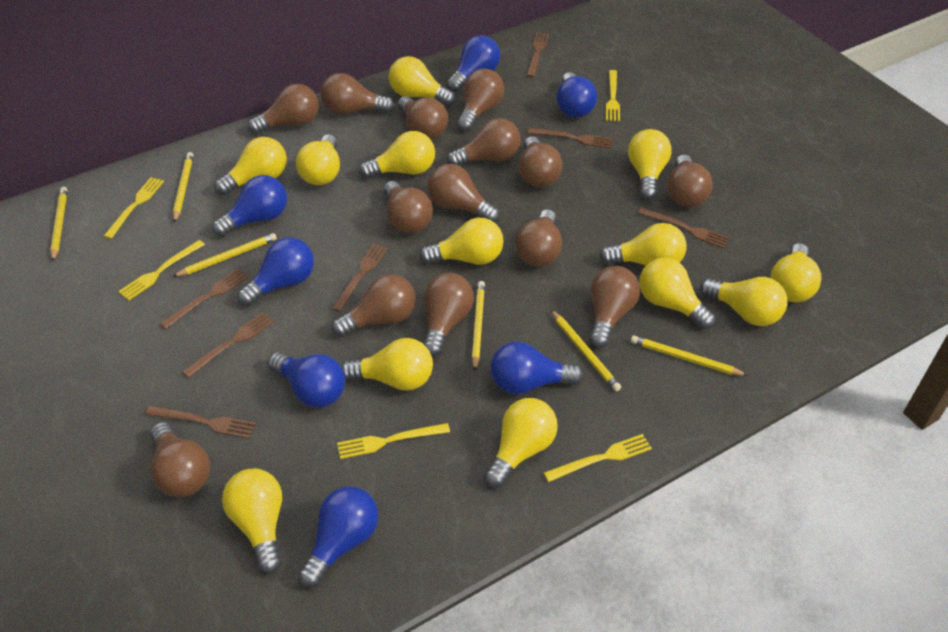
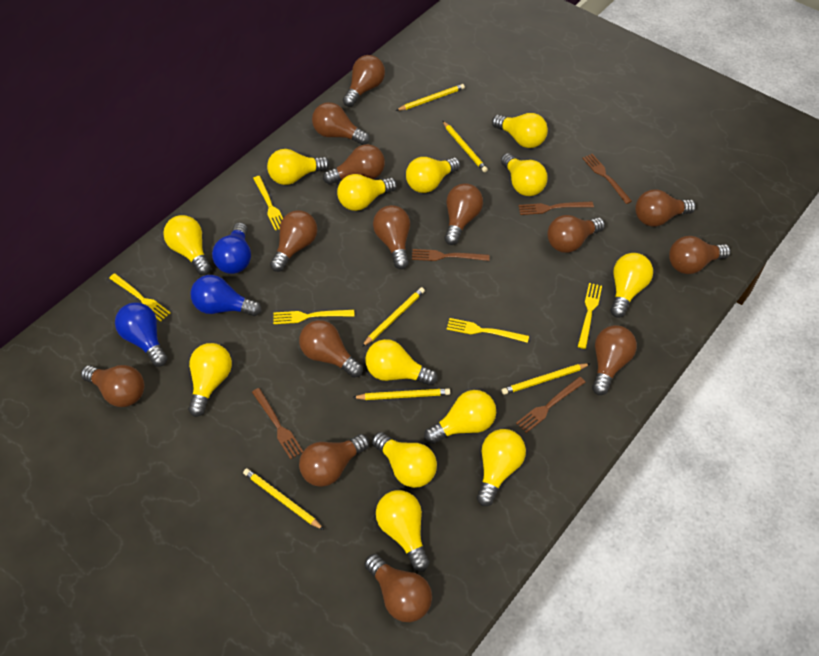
blue light bulb: [212,175,287,237] [238,237,314,306] [268,352,345,408] [298,486,378,588] [446,35,500,92] [490,341,583,395] [556,72,597,118] = 7 -> [115,302,168,367] [190,275,262,316] [212,222,251,274] = 3
brown fork: [145,406,256,439] [160,268,249,329] [182,312,274,378] [332,243,388,312] [527,32,549,77] [528,128,613,148] [638,208,729,248] = 7 -> [252,388,303,459] [412,249,490,261] [516,377,585,433] [518,201,594,215] [582,154,632,204] = 5

